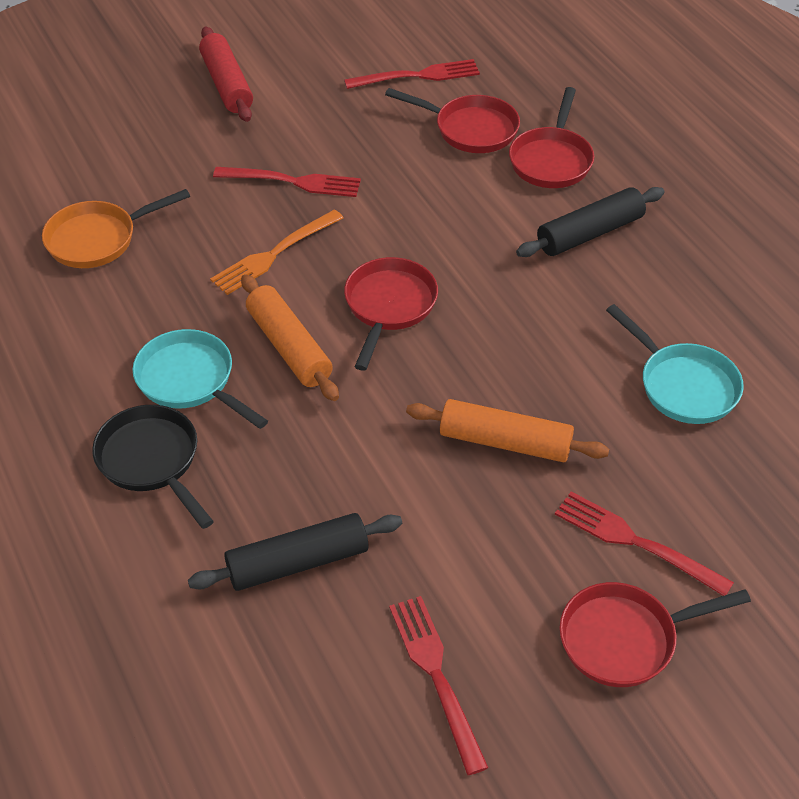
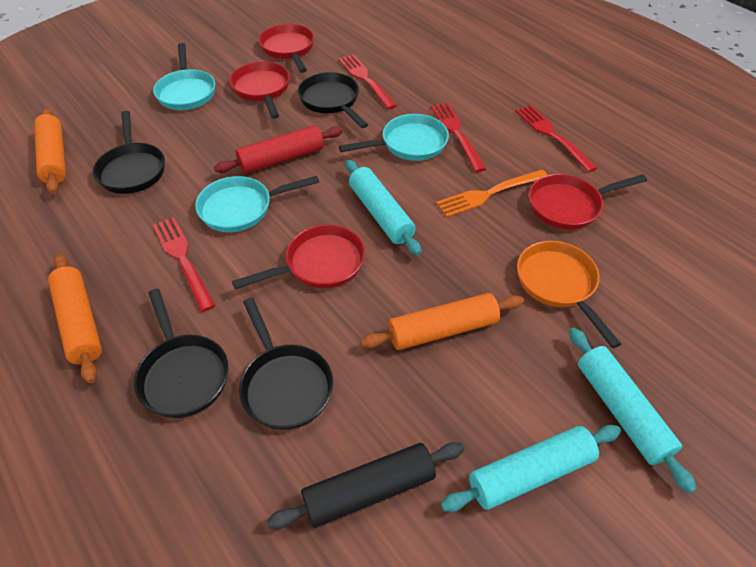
black pan: [92,405,214,529] = 1 -> [93,111,165,194] [134,289,228,418] [239,298,333,430] [298,72,368,128] = 4
black rolling pin: [188,513,402,591] [516,187,664,257] = 2 -> [267,442,464,529] = 1
orange rolling pin: [241,274,339,401] [406,399,609,462] = 2 -> [34,108,66,194] [48,254,102,383] [360,293,524,350] = 3
turquoise pan: [132,329,268,429] [606,304,744,424] = 2 -> [153,43,215,110] [195,176,319,232] [339,114,449,161] = 3
turquoise rolling pin: none = 0 -> [346,160,422,256] [441,425,621,512] [569,328,696,493] = 3

